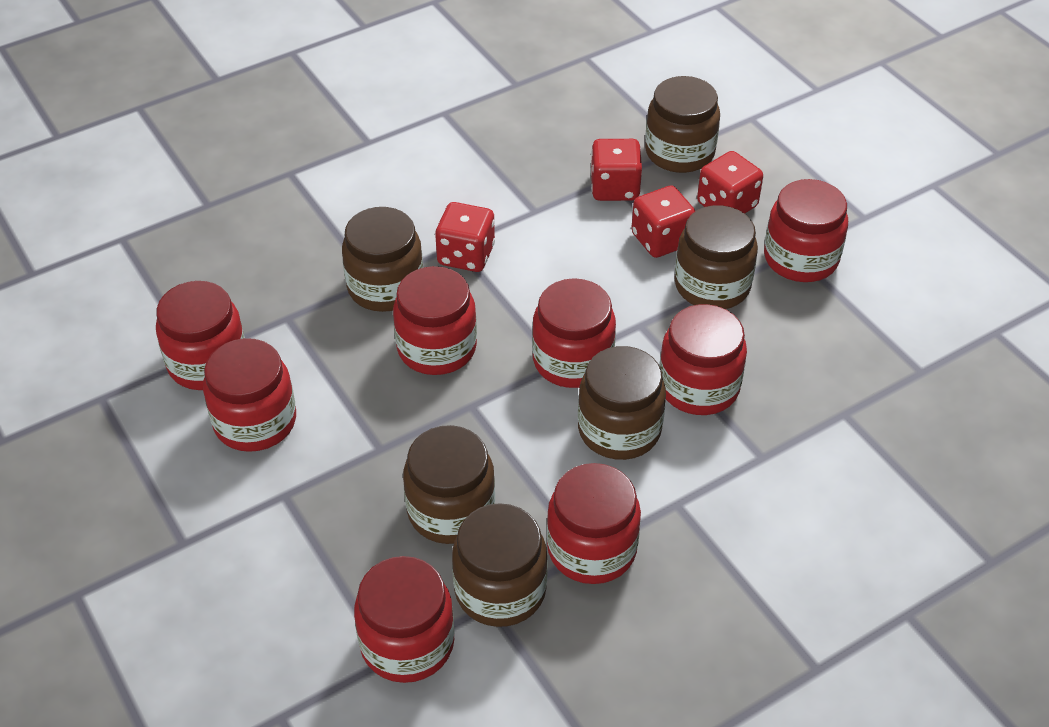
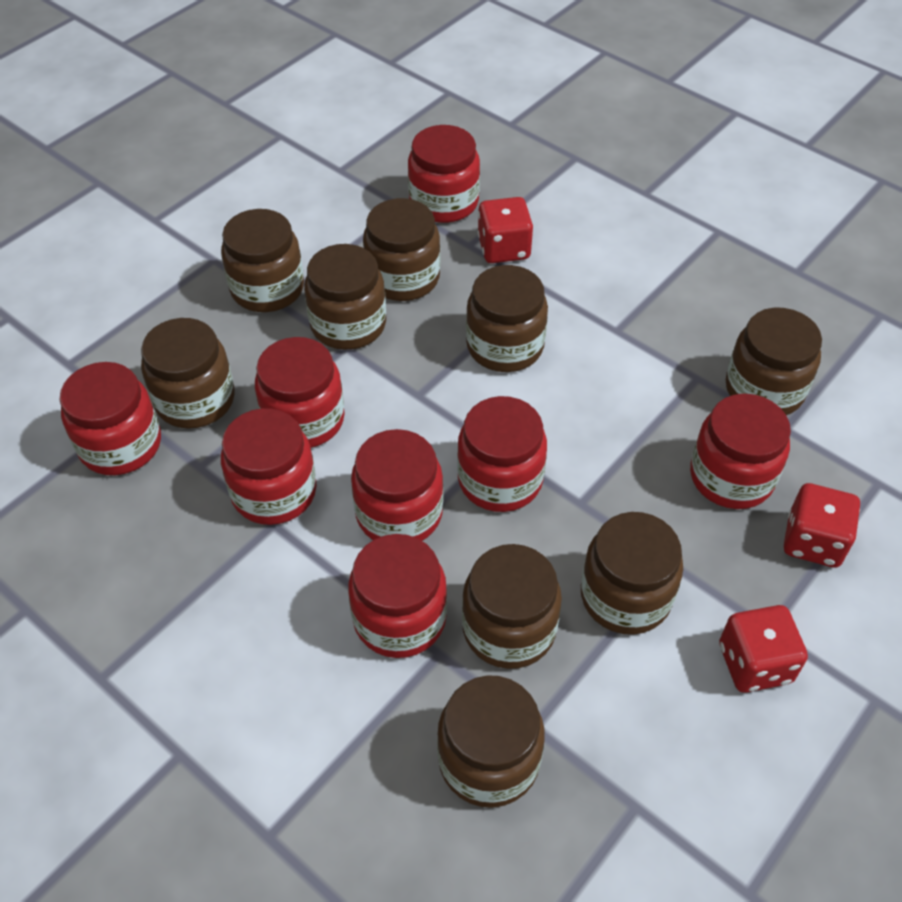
brown jar: [342,207,423,312] [403,425,495,544] [452,503,548,627] [578,346,666,460] [645,76,720,173] [675,205,758,309] = 6 -> [141,318,234,429] [221,209,304,312] [304,244,386,350] [363,198,440,301] [437,675,545,808] [462,544,562,669] [466,265,548,372] [581,512,683,635] [726,308,822,415] = 9
red dice: [435,202,495,272] [590,139,642,201] [631,186,695,258] [697,151,763,214] = 4 -> [478,197,533,263] [719,605,808,693] [784,483,860,568] = 3

